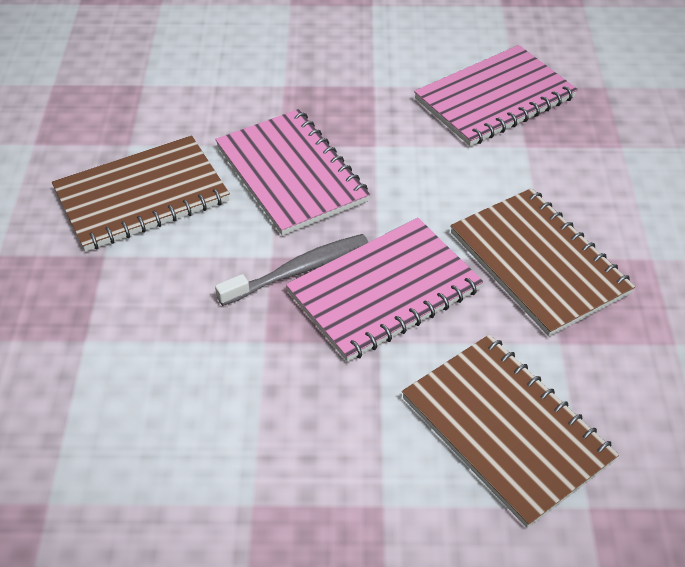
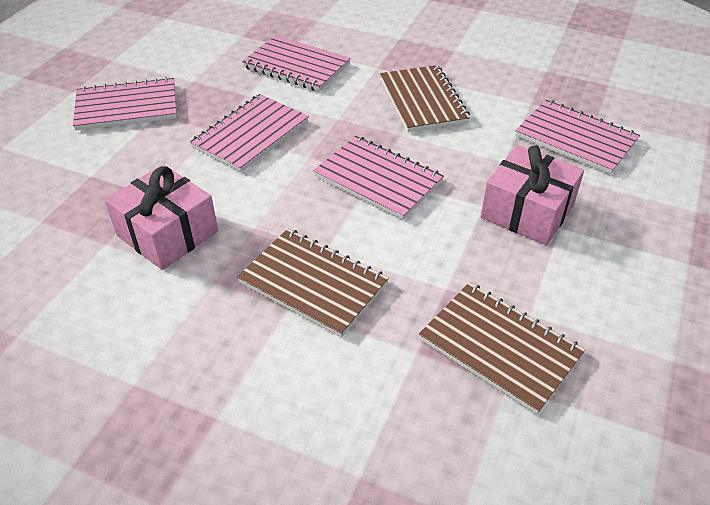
grey toothbrush: [215,234,368,306] = 1 -> none = 0
pink gift: none = 0 -> [105,164,218,270] [481,145,584,245] = 2
pink notebook: [215,109,370,236] [286,218,483,362] [414,45,578,146] = 3 -> [73,77,177,130] [190,94,309,172] [242,35,351,92] [313,136,444,220] [515,100,640,174] = 5

